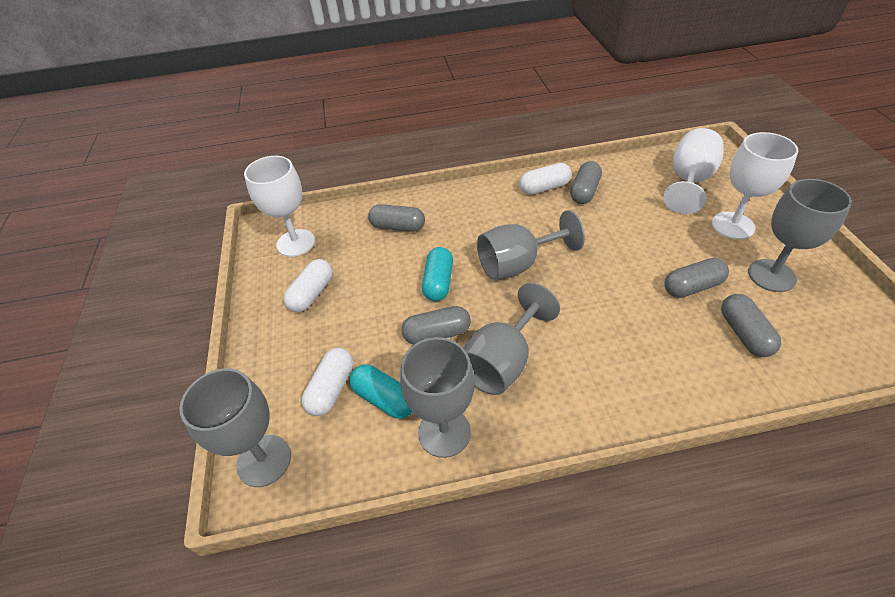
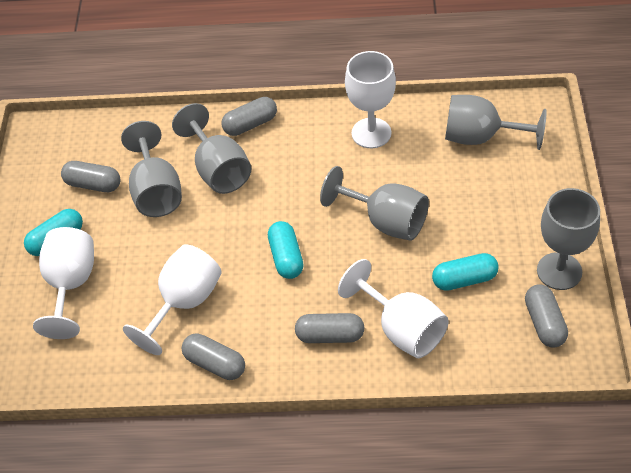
turquoise capsule: [349,364,412,419] [422,247,453,301] = 2 -> [24,209,83,256] [268,221,303,279] [432,253,499,291] = 3
white capsule: [284,259,333,312] [302,348,353,416] [520,163,572,195] = 3 -> none = 0
white goblet: [244,156,315,257] [663,128,724,214] [712,132,798,239] = 3 -> [33,227,94,339] [123,244,222,355] [338,259,448,358] [345,51,396,148] = 4

